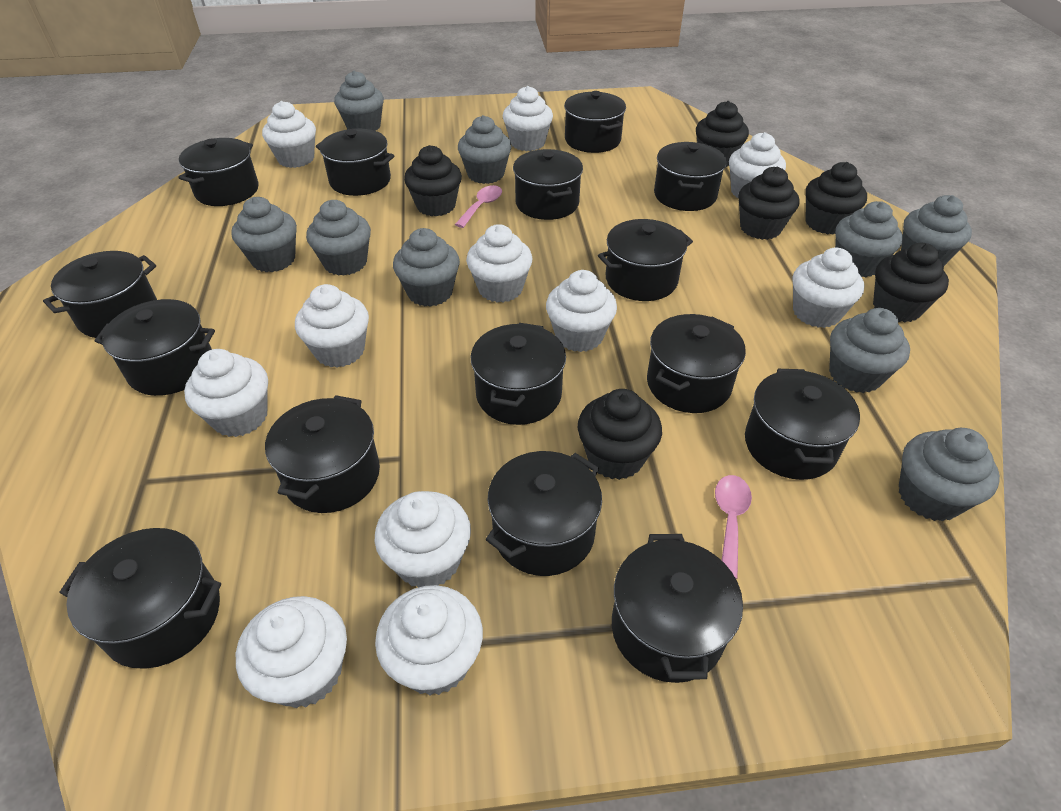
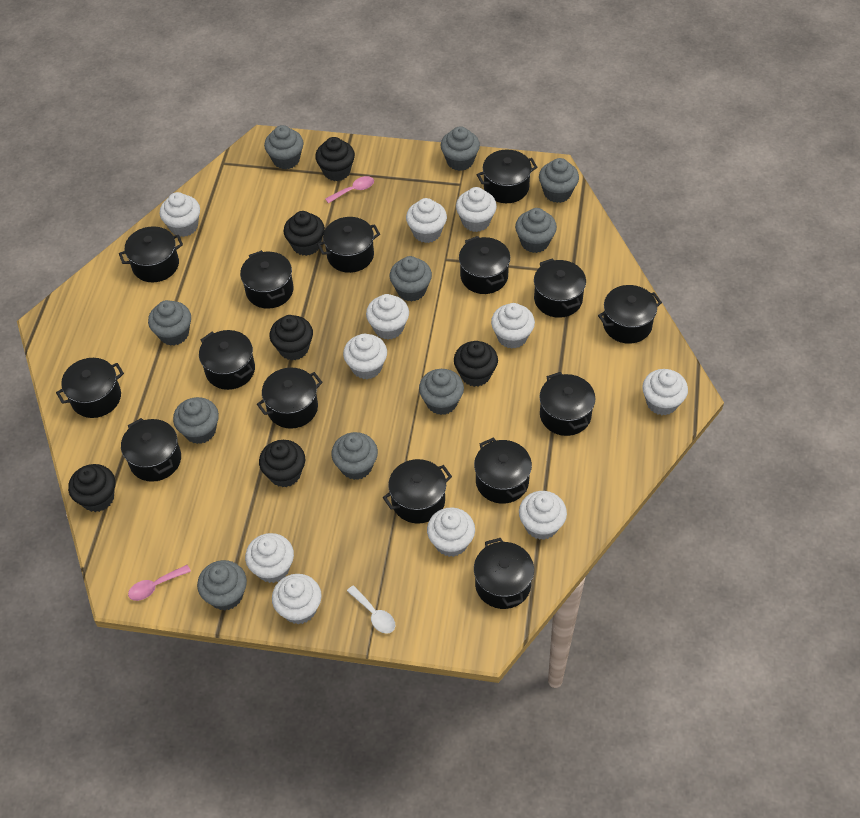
grey cupcake: [231,197,297,272] [306,200,371,276] [334,71,384,131] [393,228,460,307] [458,115,512,184] [829,308,910,393] [835,201,903,277] [899,428,1000,521] [901,195,972,266] = 9 -> [148,300,191,346] [173,397,219,444] [197,560,247,611] [264,125,303,169] [331,432,378,480] [390,256,432,302] [419,369,464,415] [441,126,480,171] [515,208,557,253] [539,158,579,203] = 10
white spoon: none = 0 -> [347,585,395,634] = 1

